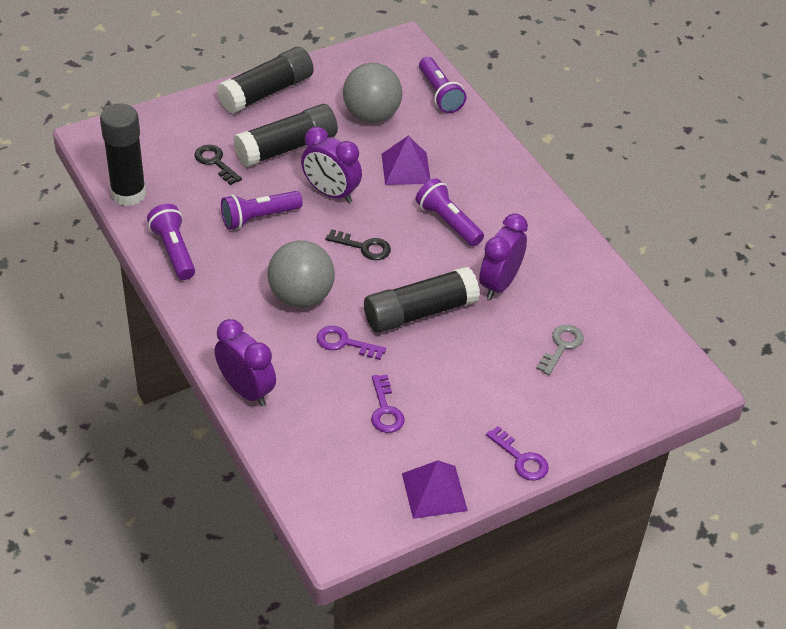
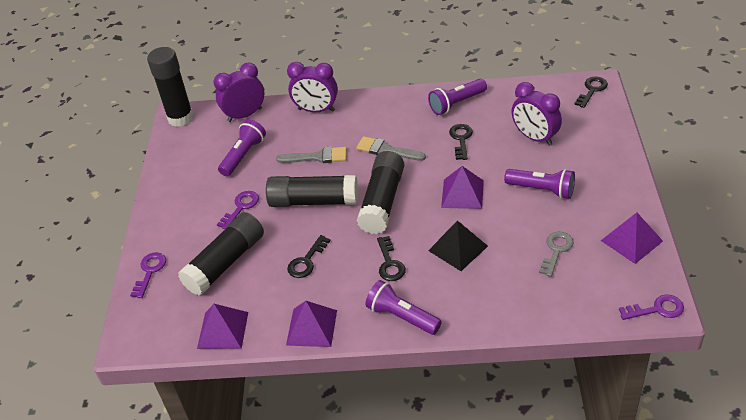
black key: [194,145,242,185] [325,229,391,260] = 2 -> [287,235,331,278] [377,236,406,281] [449,124,473,160] [574,77,608,108] = 4
black pyramid: none = 0 -> [428,220,488,271] = 1
grey ball: [267,240,335,308] [343,63,402,123] = 2 -> none = 0
grey brush: none = 0 -> [276,147,347,163] [356,136,426,161] = 2
purple pyramid: [382,136,431,185] [402,460,468,519] = 2 -> [197,304,248,349] [286,301,337,347] [441,166,484,209] [601,212,663,264] = 4

